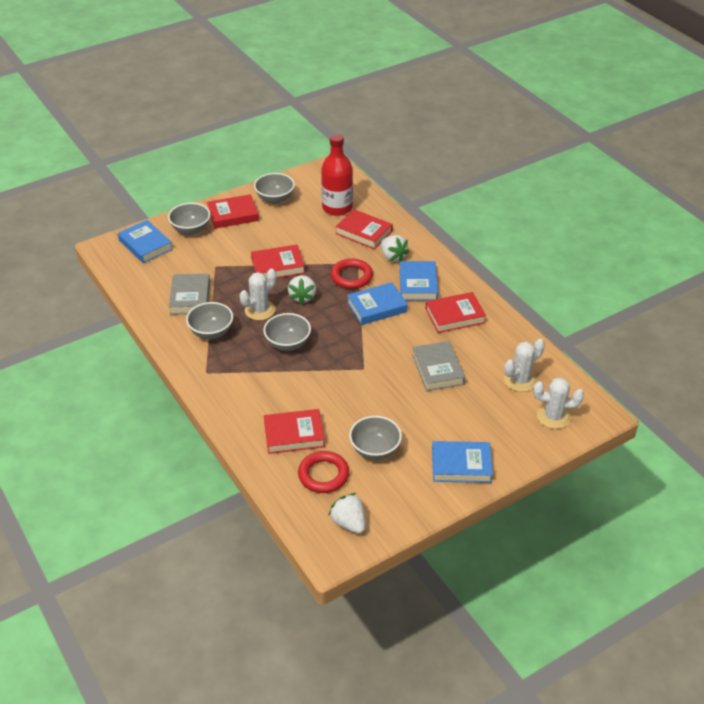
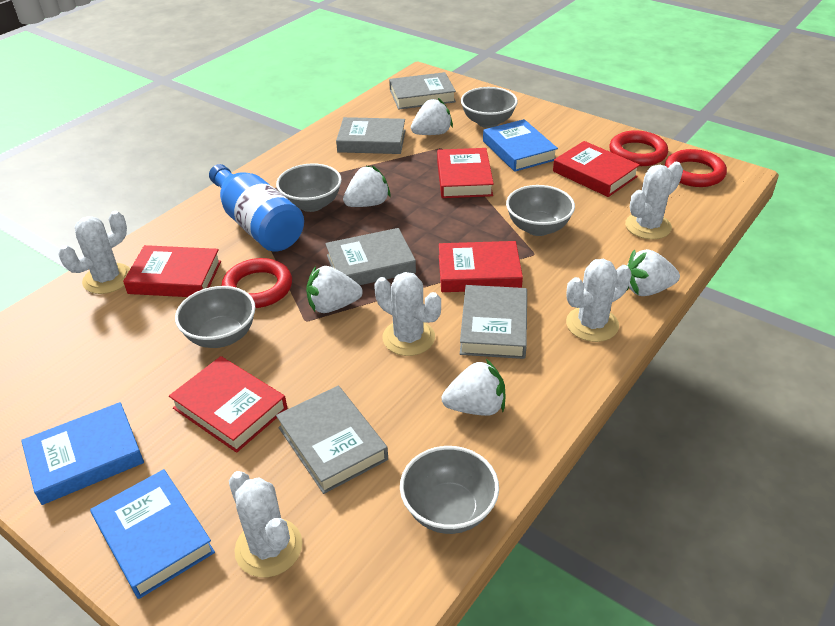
blue book: [118,220,173,263] [347,282,408,325] [399,261,438,301] [432,441,493,483] = 4 -> [21,402,144,505] [90,469,215,599] [483,119,558,172] = 3
blue bottle: none = 0 -> [209,164,304,251] = 1
grey book: [169,274,210,315] [412,341,465,391] = 2 -> [276,386,388,494] [325,228,416,285] [336,117,406,154] [389,72,456,110] [460,285,527,359] = 5
red bottle: [321,134,353,216] = 1 -> none = 0
red ring: [298,451,349,493] [331,258,373,289] = 2 -> [222,258,292,308] [609,130,668,166] [665,149,727,187] = 3
white cactus: [240,269,276,320] [504,339,545,392] [533,377,584,429] = 3 -> [58,211,130,294] [229,471,303,577] [374,272,441,356] [566,259,632,342] [625,162,683,239] = 5
white strawberry: [288,275,316,305] [328,493,365,534] [381,235,409,262] = 3 -> [306,266,363,313] [343,166,391,207] [411,98,453,135] [442,359,506,416] [627,249,680,296] = 5

